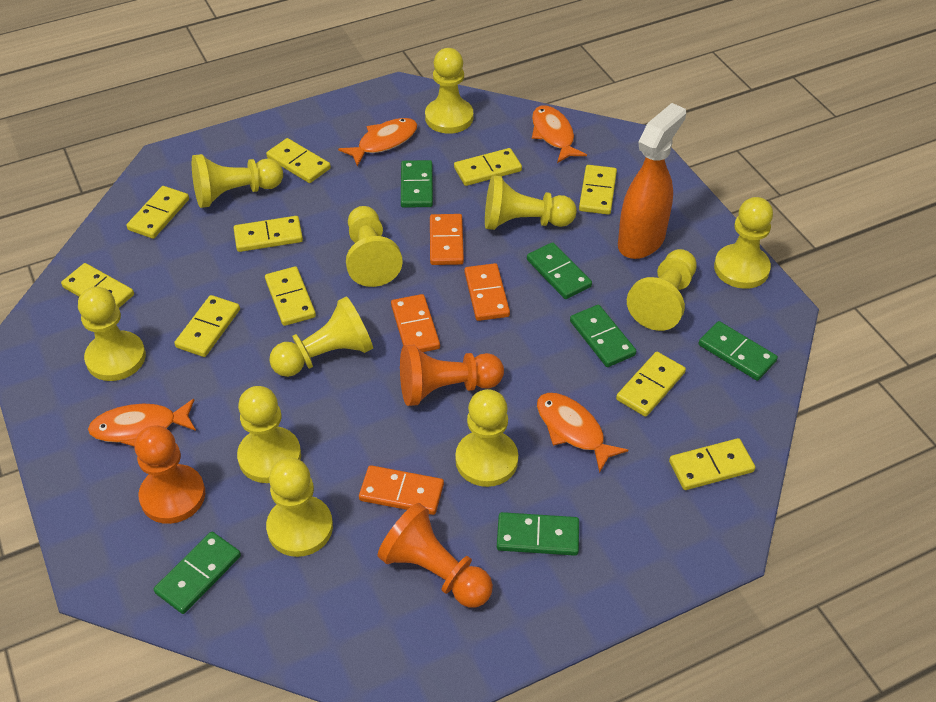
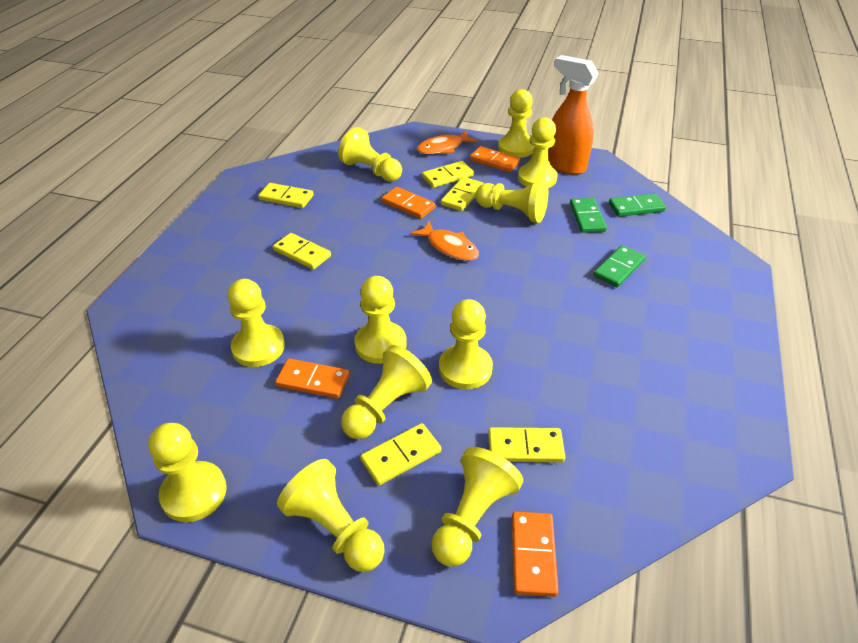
green domino: [154,532,241,614] [401,160,433,208] [497,512,579,556] [527,242,592,299] [570,305,636,367] [699,321,778,381] = 6 -> [570,198,607,233] [593,245,645,287] [609,193,666,217] = 3
orange fish: [88,399,196,446] [338,118,417,167] [532,105,587,163] [537,393,628,473] = 4 -> [410,221,479,261] [417,131,477,154] = 2
orange pawn: [134,426,205,524] [377,503,493,608] [400,345,504,406] = 3 -> none = 0
yellow domino: [61,263,134,308] [127,186,189,239] [174,295,240,357] [234,216,303,252] [265,266,316,326] [266,138,331,183] [454,148,522,186] [579,165,617,215] [616,352,686,417] [669,438,755,490] = 10 -> [258,183,314,208] [273,233,331,270] [360,423,441,485] [422,161,474,188] [441,177,484,211] [488,427,565,462] = 6

